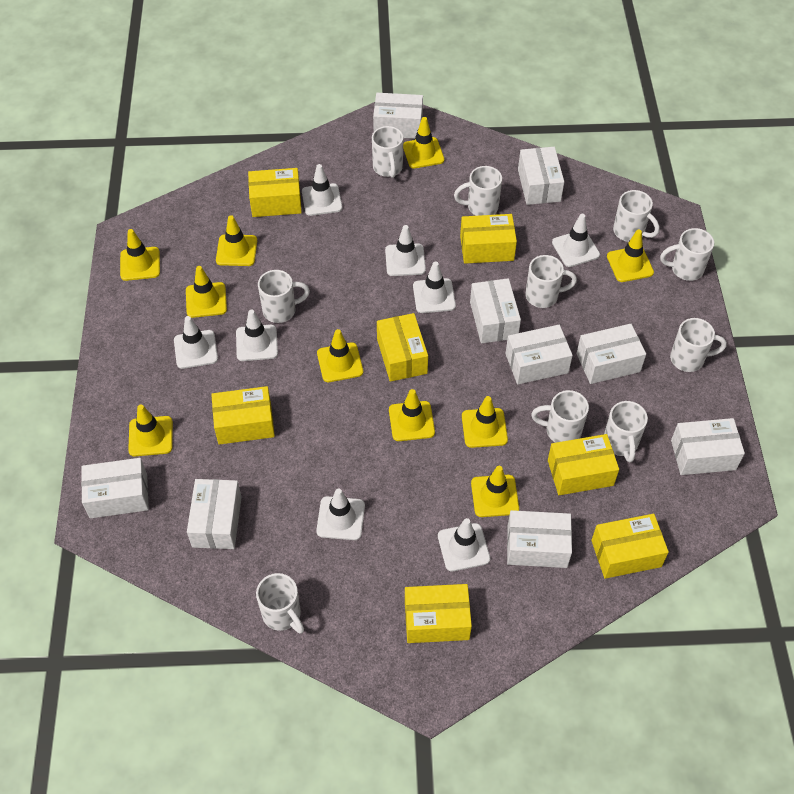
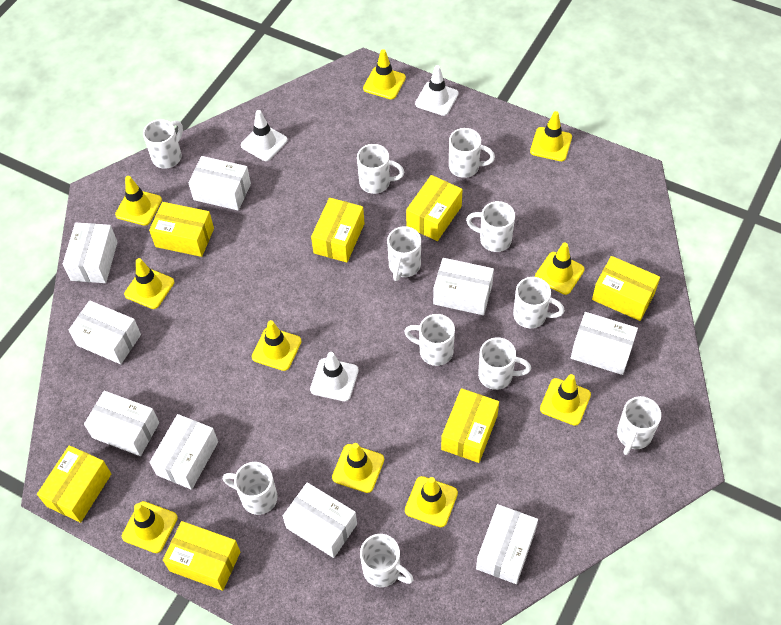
white mug: [256,573,304,634] [258,270,310,323] [372,126,403,178] [454,166,502,216] [526,255,577,308] [531,390,589,443] [604,401,648,462] [613,190,659,242] [660,228,714,281] [670,318,727,372] = 10 -> [143,119,183,169] [223,462,278,515] [357,144,404,194] [360,534,414,587] [387,226,421,281] [404,314,455,366] [449,128,495,178] [466,201,515,252] [478,337,531,390] [513,277,565,328] [617,396,661,455] = 11
white traffic cone: [174,316,218,369] [236,309,278,361] [302,164,342,216] [316,489,365,540] [385,225,426,276] [413,261,456,313] [438,518,490,571] [552,214,600,267] = 8 -> [241,110,288,161] [310,352,359,401] [415,65,459,116] = 3

